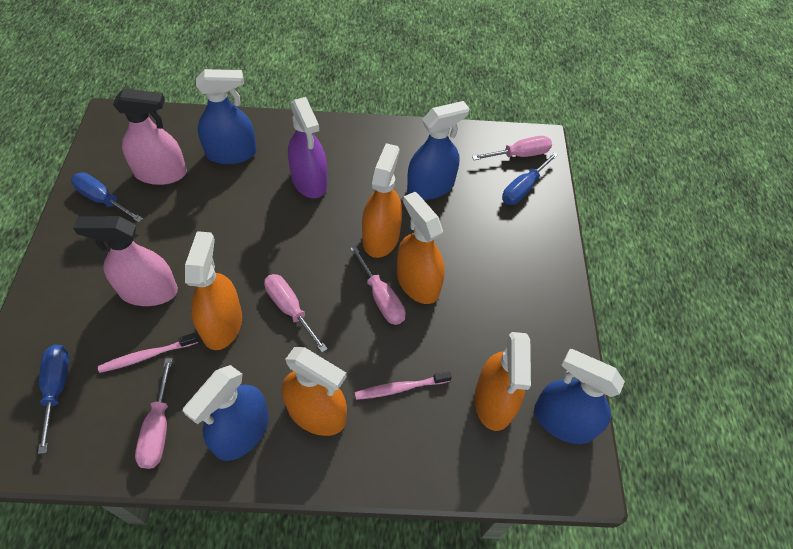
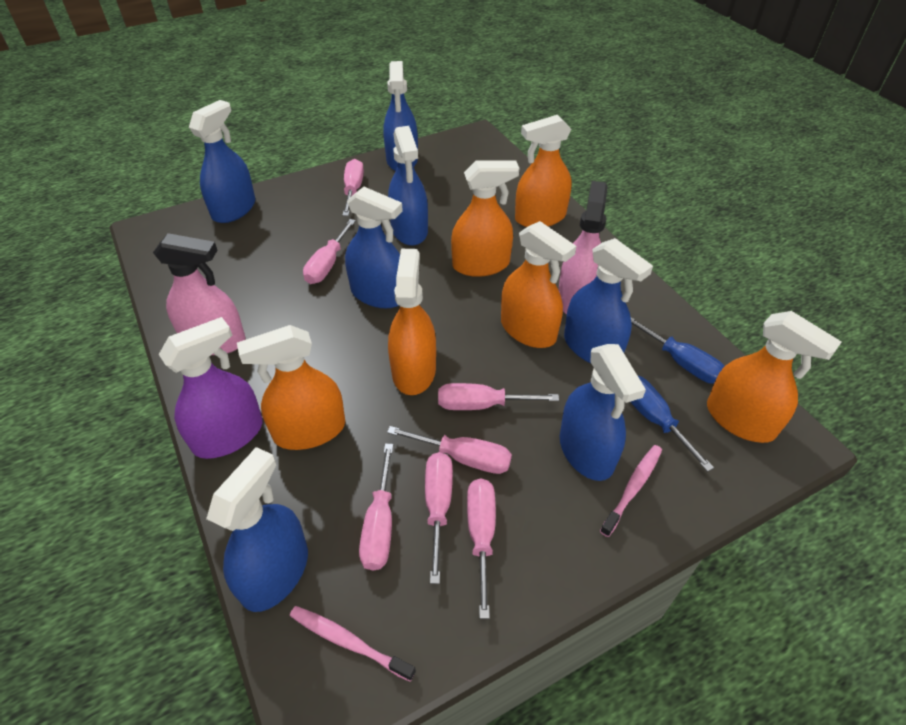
blue screwdriver: [38,344,69,454] [71,173,143,223] [502,152,558,205] = 3 -> [630,376,714,472] [631,317,724,384] = 2
blue spray bottle: [183,365,269,461] [196,69,257,164] [407,101,470,200] [534,349,625,444] = 4 -> [189,100,255,223] [206,447,308,612] [345,187,403,308] [383,61,418,171] [388,126,428,246] [560,344,646,481] [564,238,653,363] = 7
orange spray bottle: [185,231,242,350] [282,347,347,436] [362,143,402,258] [397,192,445,304] [474,332,531,431] = 5 -> [237,325,345,450] [388,249,436,395] [451,160,519,277] [501,221,576,348] [515,115,572,227] [707,311,842,443] = 6
pink screwdriver: [135,358,173,469] [264,274,328,353] [350,246,406,325] [472,136,552,160] = 4 -> [303,219,356,284] [342,159,364,216] [359,443,393,570] [387,426,512,474] [425,452,453,584] [438,383,559,410] [467,478,496,619] = 7

